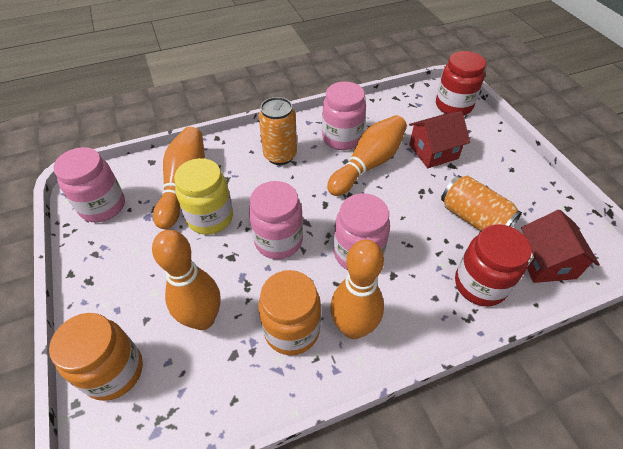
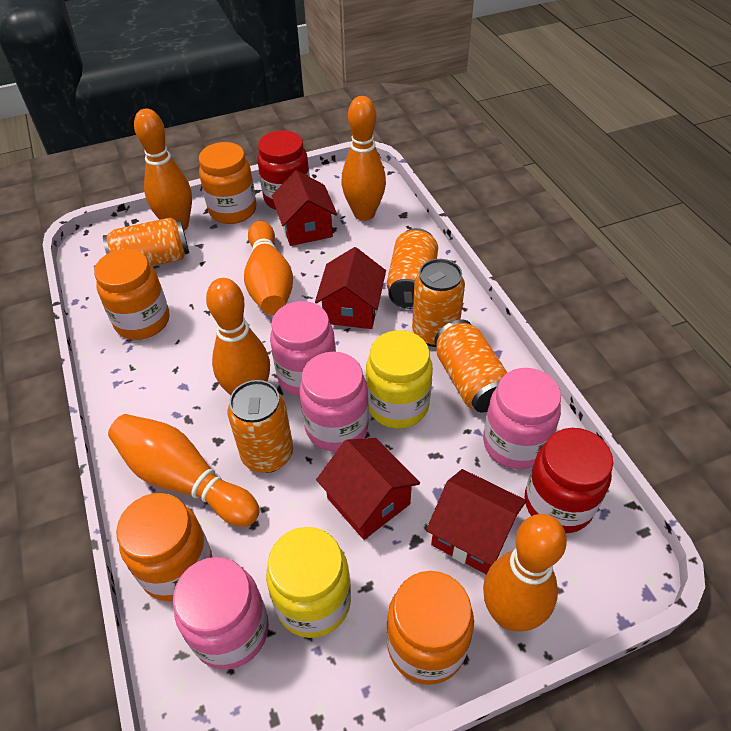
orange bowling pin: [152,230,220,330] [153,127,205,229] [327,115,407,196] [330,239,384,339] = 4 -> [108,414,260,527] [134,109,192,231] [206,278,270,395] [244,221,293,315] [341,96,386,221] [483,514,567,631] = 6
orange can: [258,97,297,165] [441,175,522,231] = 2 -> [103,217,189,266] [228,380,293,473] [387,228,438,309] [412,259,465,347] [434,320,507,412] = 5
orange jar: [49,313,143,401] [258,270,321,355] = 2 -> [94,249,169,340] [116,493,212,602] [199,142,256,224] [387,571,474,685] = 4
red house: [409,111,470,168] [521,210,600,283] = 2 -> [272,170,337,246] [315,247,386,329] [316,438,420,540] [426,469,526,575] = 4
yellow jar: [174,158,233,235] = 1 -> [266,527,351,638] [366,330,433,429] = 2

